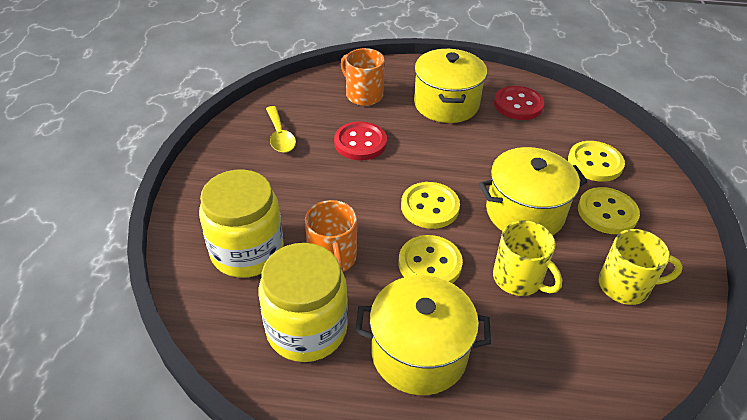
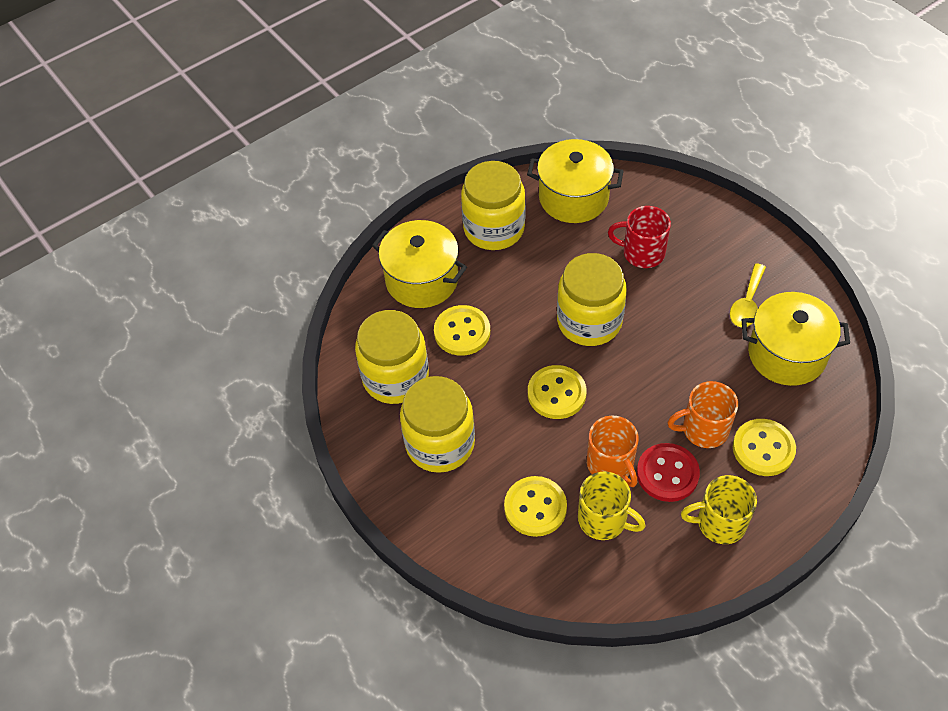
red button: [334,121,387,160] [494,86,544,120] = 2 -> [637,443,700,502] = 1
red mug: none = 0 -> [608,206,671,268] = 1
yellow jar: [199,169,284,278] [259,243,348,362] = 2 -> [355,310,429,404] [400,376,475,473] [461,161,525,250] [557,253,627,346] = 4

